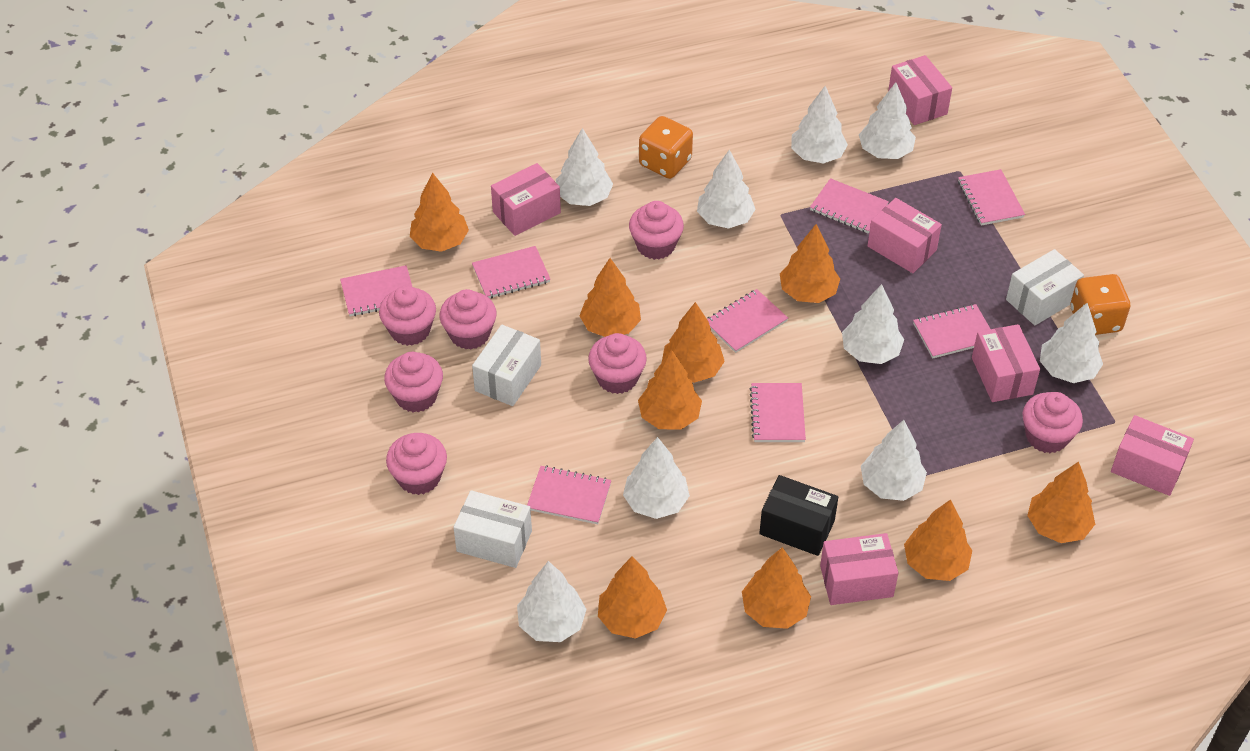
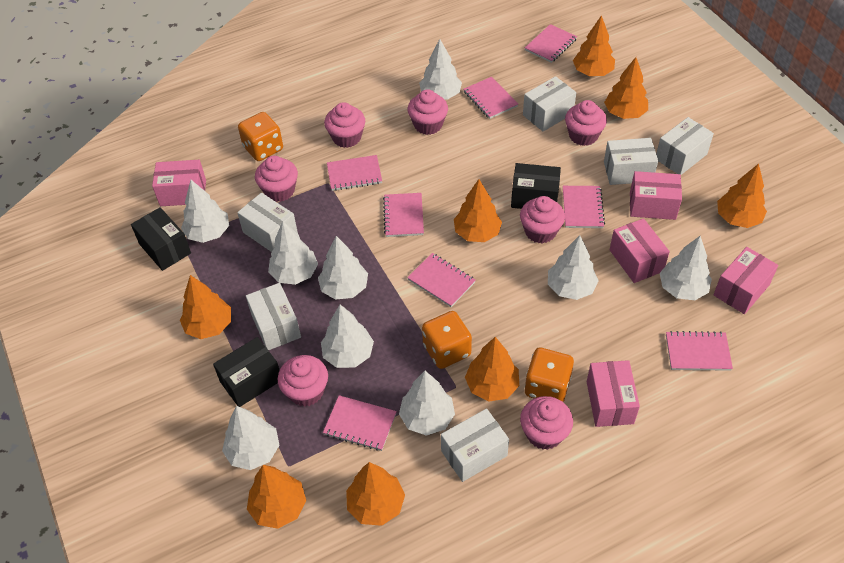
black box: [759,475,838,556] = 1 -> [131,207,191,271] [213,337,280,407] [511,163,561,209] = 3
orange dice: [639,116,693,179] [1070,274,1130,335] = 2 -> [238,112,283,161] [422,311,472,369] [525,348,574,402] = 3
orange tree: [410,172,469,252] [580,258,641,337] [598,556,667,639] [638,350,702,430] [662,302,725,383] [742,547,811,629] [780,224,840,303] [904,499,972,581] [1027,461,1095,543] = 9 -> [180,275,231,339] [247,465,306,529] [346,462,405,526] [454,179,502,242] [465,337,519,402] [573,15,615,76] [604,57,648,119] [717,163,767,228] = 8
pink box: [491,163,561,236] [820,533,899,605] [867,198,942,273] [888,55,952,125] [972,324,1040,402] [1111,415,1194,496] = 6 -> [152,160,206,206] [587,360,640,427] [610,218,670,283] [630,171,682,220] [713,247,778,314] = 5
white box: [454,490,532,568] [472,325,541,406] [1006,249,1084,325] = 3 -> [237,193,298,252] [246,283,301,350] [441,409,509,482] [523,76,576,131] [604,138,658,185] [656,117,714,175] = 6

